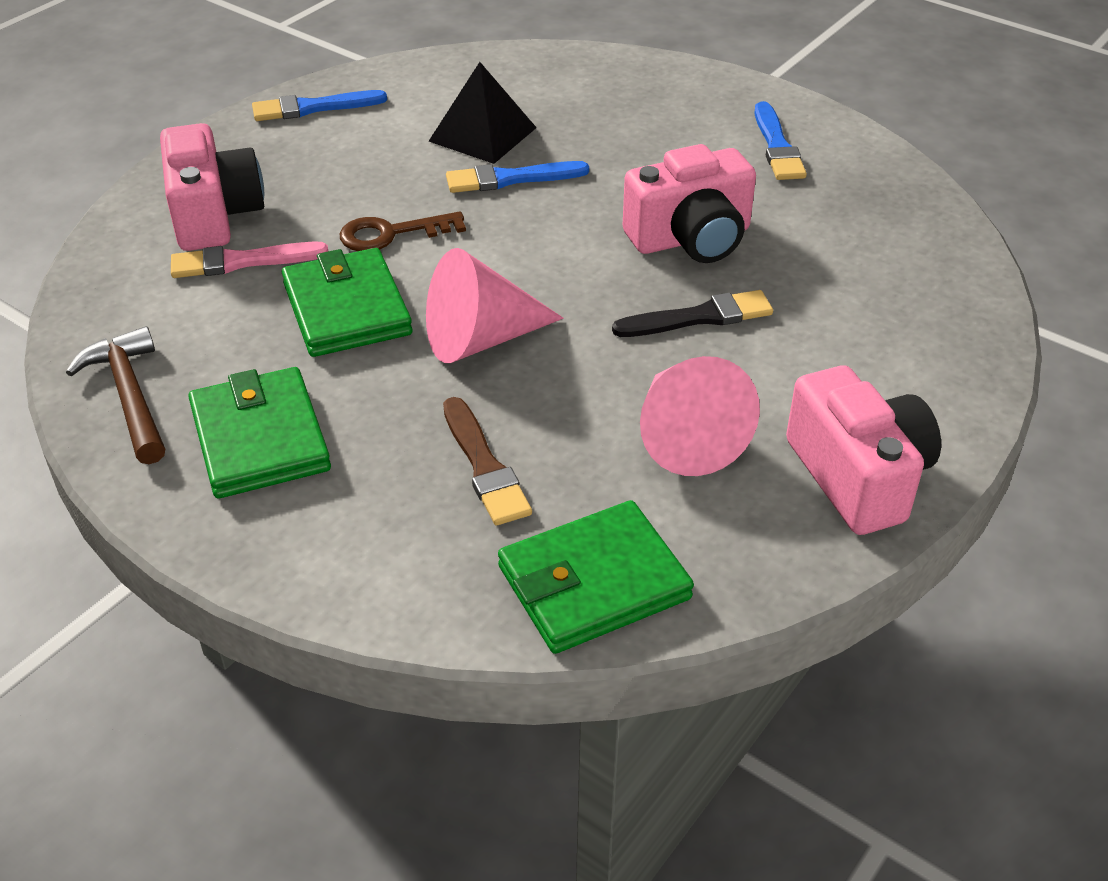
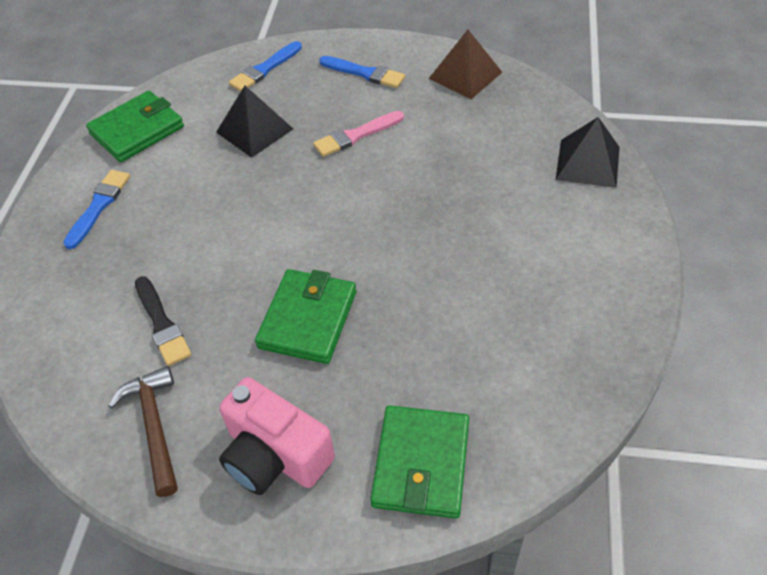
black pyramid: [429,62,537,164] = 1 -> [216,86,293,158] [556,117,620,188] = 2
brown brush: [443,397,532,526] = 1 -> none = 0
brown key: [340,211,466,251] = 1 -> none = 0
brown pyramid: none = 0 -> [429,30,502,99] = 1
pink camera: [160,123,264,251] [623,144,756,263] [786,366,941,535] = 3 -> [219,377,335,495] = 1
pink cone: [426,248,563,363] [640,356,760,476] = 2 -> none = 0

